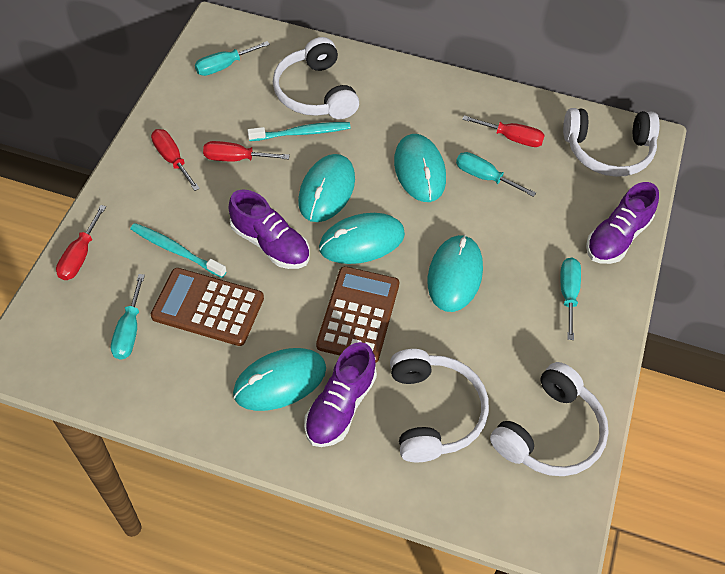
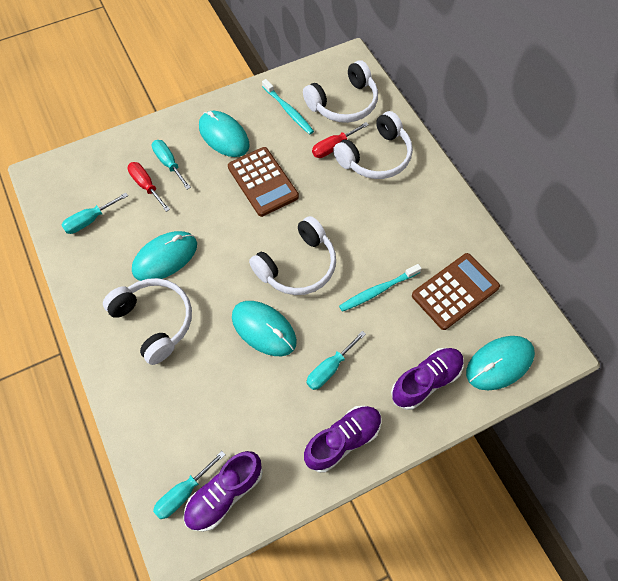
red screwdriver: [56,205,106,280] [151,129,200,191] [203,141,290,161] [462,115,545,147] = 4 -> [127,162,170,212] [312,122,369,158] = 2
turquoise mouse: [233,348,326,411] [298,154,355,222] [319,213,405,264] [394,134,446,202] [427,235,483,312] = 5 -> [132,231,197,281] [199,111,250,157] [232,301,297,356] [466,336,535,391] = 4

